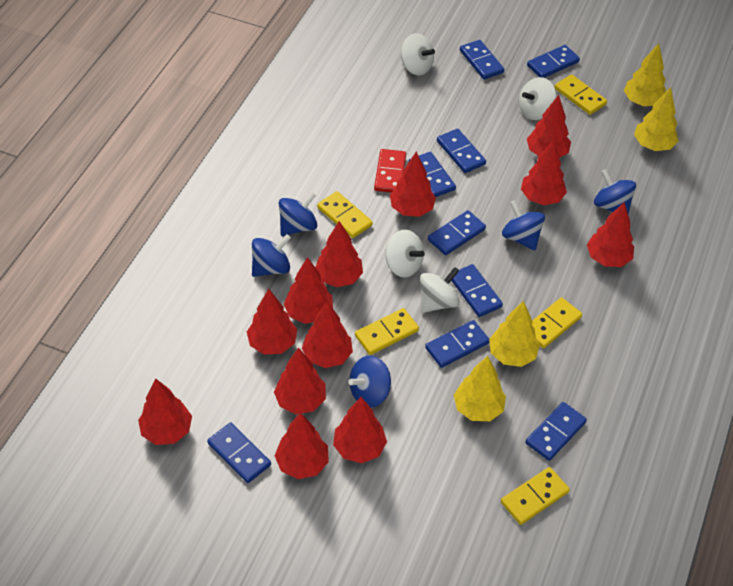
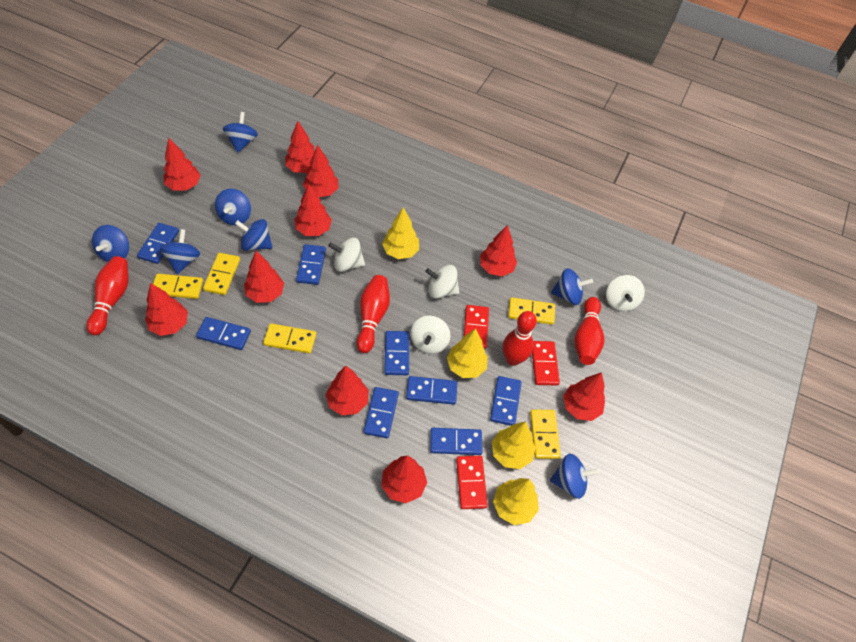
blue domino: [207,423,271,483] [408,152,456,197] [425,320,489,368] [428,210,486,255] [437,129,486,173] [451,264,503,317] [460,40,504,80] [525,402,587,461] [527,45,580,78] = 9 -> [137,223,179,264] [196,317,251,350] [296,244,326,285] [364,387,399,438] [384,331,409,375] [406,376,457,405] [430,428,482,455] [490,376,522,426] = 8
blue spinning top: [252,234,291,277] [279,192,317,236] [348,356,391,407] [502,200,545,251] [594,169,636,214] = 5 -> [92,225,129,262] [160,229,200,274] [215,189,251,225] [223,112,258,152] [235,219,273,251] [550,454,599,499] [551,268,593,305] = 7
red bowling pin: none = 0 -> [86,256,128,335] [357,275,390,353] [503,311,537,366] [574,297,604,365] = 4
red domino: [374,149,406,193] = 1 -> [456,456,488,509] [464,305,489,349] [532,341,560,385] = 3
red tree: [138,379,192,445] [247,289,297,355] [274,347,326,414] [275,413,329,479] [284,257,333,324] [302,302,353,368] [315,221,363,287] [333,397,387,463] [390,152,436,217] [521,140,567,205] [527,95,571,158] [587,202,634,267] = 12 -> [145,283,188,336] [163,138,201,191] [244,251,284,303] [285,121,315,173] [294,184,332,236] [303,145,338,197] [326,365,369,415] [381,456,427,503] [480,225,517,276] [563,372,605,421] = 10

